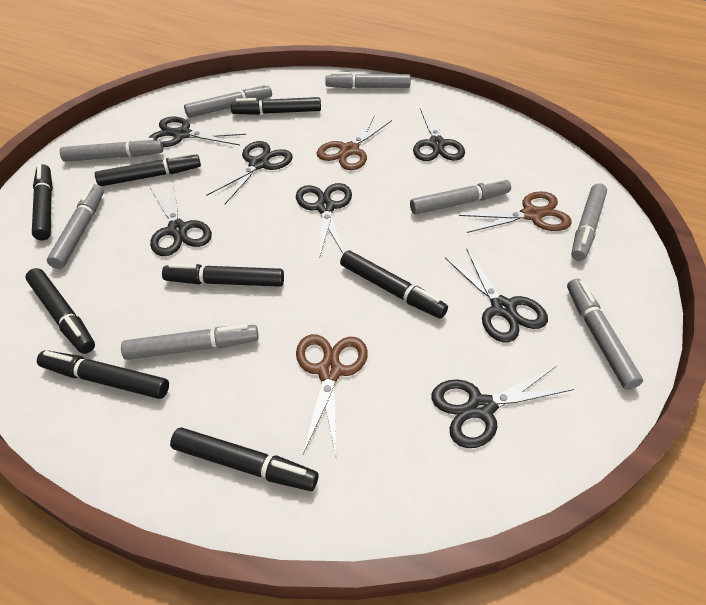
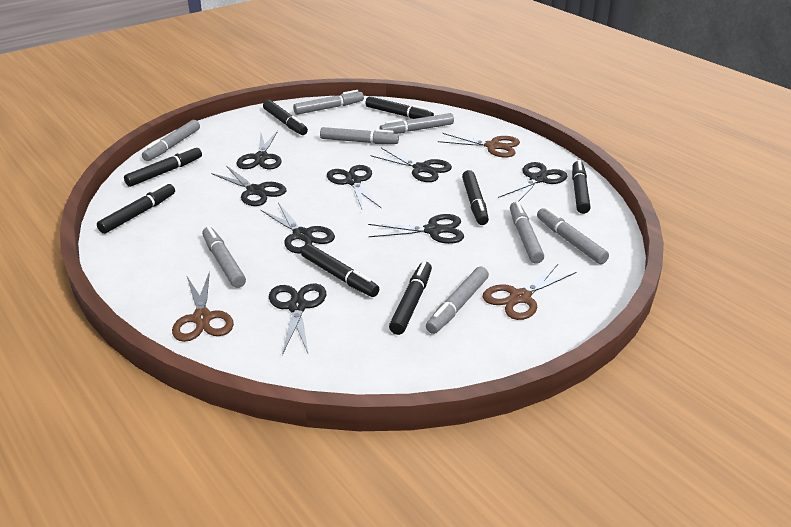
black scissors: [149,116,246,147] [150,181,212,256] [206,141,293,204] [296,183,352,255] [413,107,465,161] [431,366,574,448] [445,248,548,343] = 7 -> [211,166,286,206] [236,131,282,169] [261,203,335,254] [269,284,326,355] [327,165,382,209] [368,214,464,244] [370,148,452,182] [498,162,567,201] = 8

